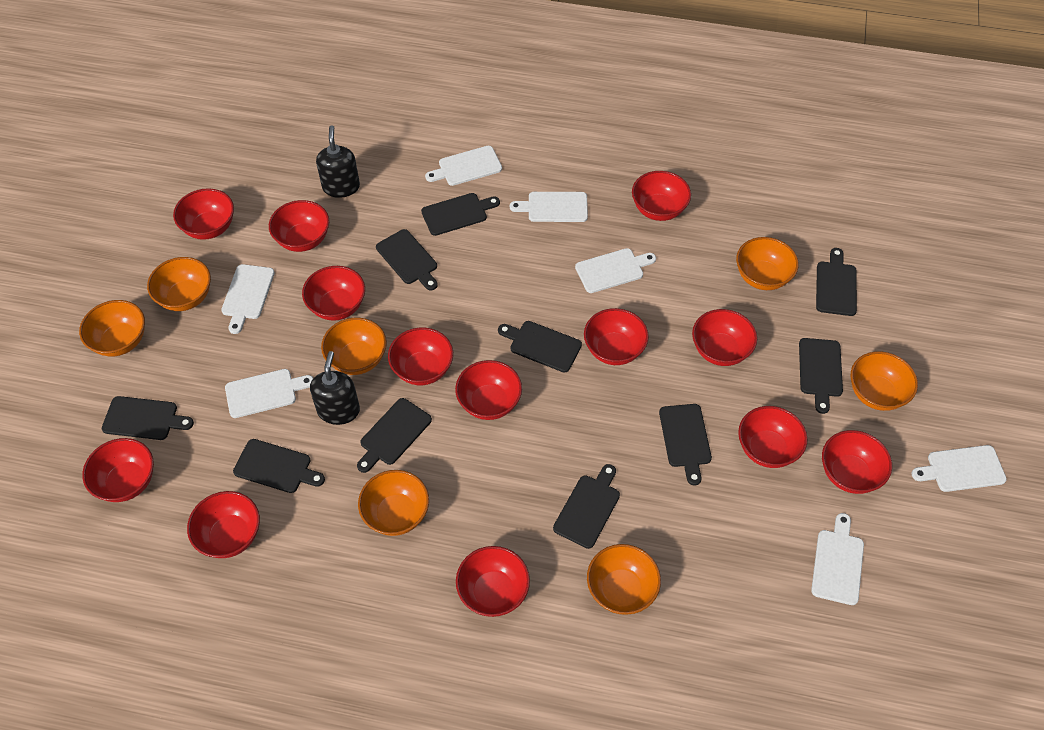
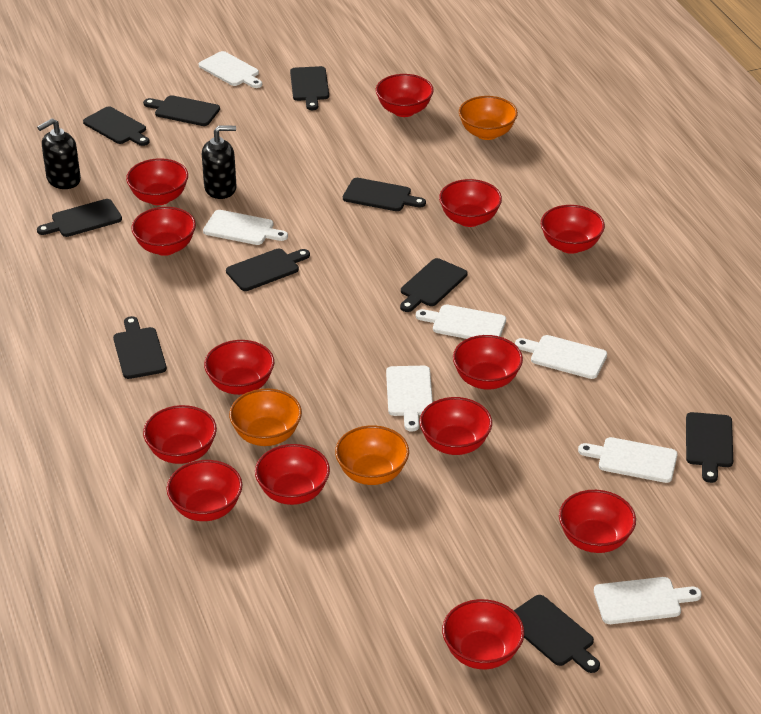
orange bowl: [79,300,145,356] [147,257,211,311] [321,318,387,375] [358,470,429,536] [587,544,661,615] [736,237,799,290] [851,351,918,411] = 7 -> [229,389,302,446] [335,425,409,485] [459,96,518,140] = 3

